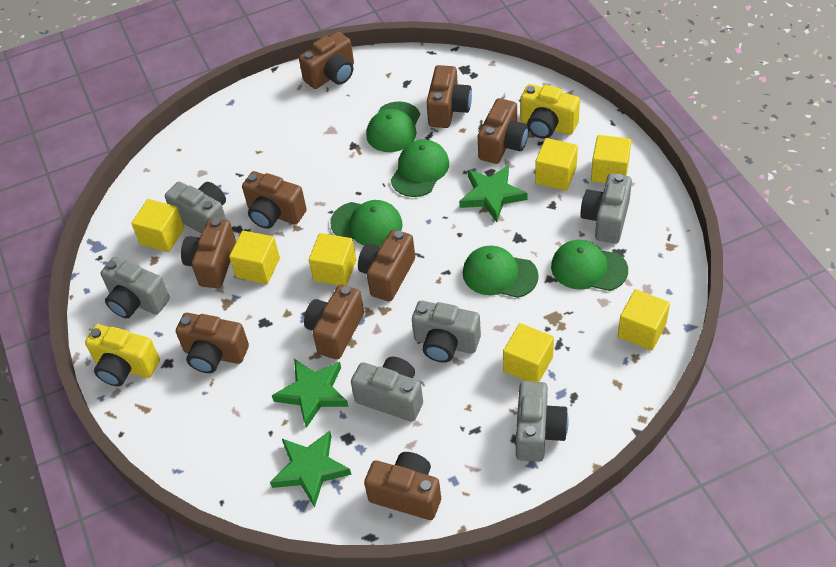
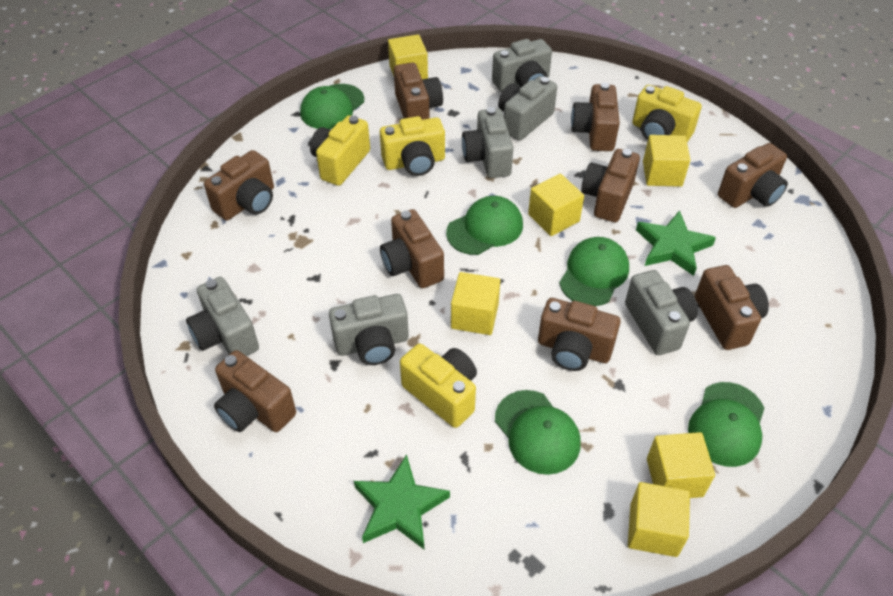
green star: [270,431,351,507] [272,359,349,428] [459,165,528,222] = 3 -> [354,454,450,549] [636,210,716,276] = 2
yellow camera: [85,324,160,386] [520,84,580,139] = 2 -> [310,115,370,186] [380,116,445,176] [400,343,477,428] [632,85,702,142] = 4
yellow cube: [131,199,185,252] [229,231,280,284] [309,233,356,286] [503,323,554,382] [535,138,578,191] [591,135,631,183] [618,289,670,350] = 7 -> [388,34,428,79] [451,272,500,335] [528,174,584,236] [628,482,690,557] [643,135,690,187] [647,432,715,498] = 6

